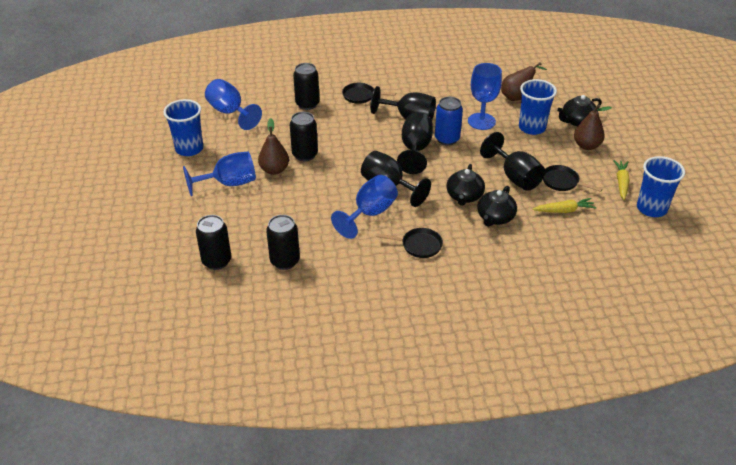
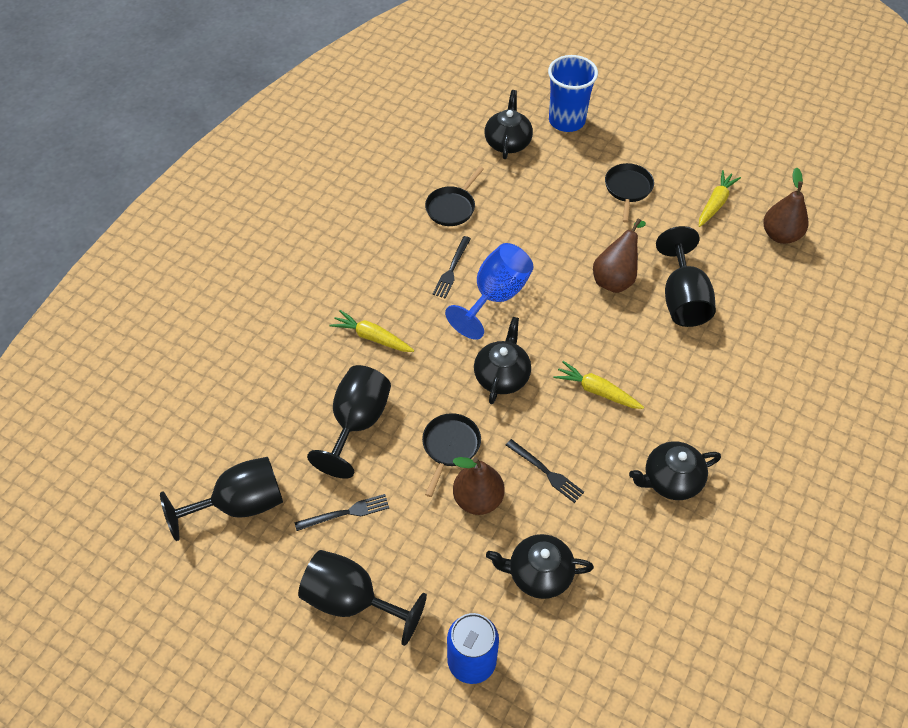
black can: [196,215,231,270] [266,215,300,270] [290,112,318,161] [293,63,320,110] = 4 -> none = 0
black fork: none = 0 -> [295,494,389,531] [433,236,471,299] [506,439,584,503] = 3
black teapot: [446,164,485,206] [477,186,517,227] [557,95,602,126] = 3 -> [474,317,531,404] [485,90,533,159] [486,534,594,599] [629,441,721,500] = 4
blue cup: [163,99,203,156] [519,79,557,135] [637,156,685,217] = 3 -> [548,55,598,132] = 1
blue goblet: [183,151,256,196] [205,79,262,130] [331,175,398,239] [468,63,502,130] = 4 -> [445,243,534,340] = 1
yellow carrot: [532,198,597,213] [613,160,630,200] = 2 -> [329,310,414,352] [554,361,644,409] [699,170,741,227] = 3

